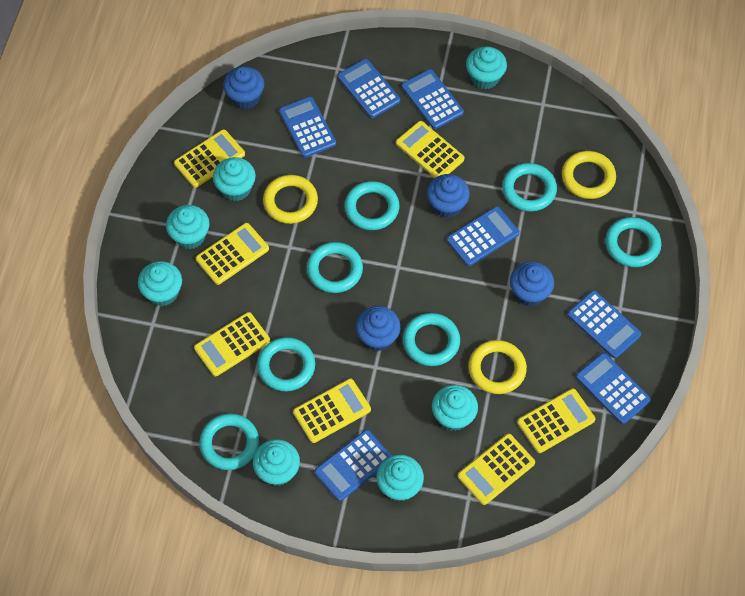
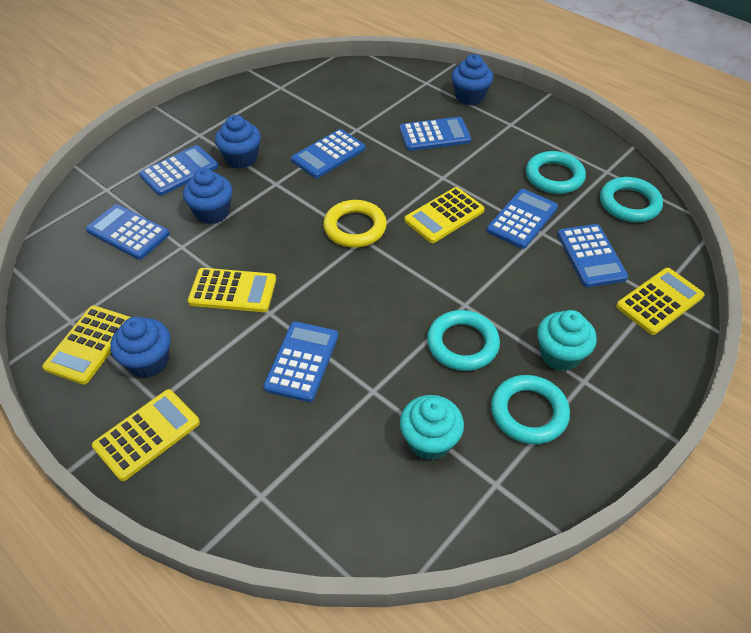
turquoise cupcake: [138,261,182,306] [166,205,209,249] [213,157,256,201] [253,439,300,486] [376,455,424,502] [432,385,478,431] [466,47,507,89] = 7 -> [400,395,464,460] [537,310,597,371] = 2
turquoise ring: [199,414,259,470] [257,337,315,391] [307,242,363,293] [345,181,399,230] [403,313,460,366] [502,163,557,212] [605,217,661,267] = 7 -> [427,310,500,371] [491,375,570,444] [526,151,586,194] [600,177,663,222] = 4
yellow calculator: [174,129,245,188] [194,312,270,376] [196,223,269,285] [293,379,371,443] [396,121,464,178] [458,434,535,505] [517,388,595,453] = 7 -> [42,306,131,385] [92,389,200,481] [188,268,276,312] [404,187,485,243] [616,268,705,335] = 5
yellow ring: [263,175,318,224] [469,340,527,394] [562,151,616,199] = 3 -> [323,200,387,248] = 1

